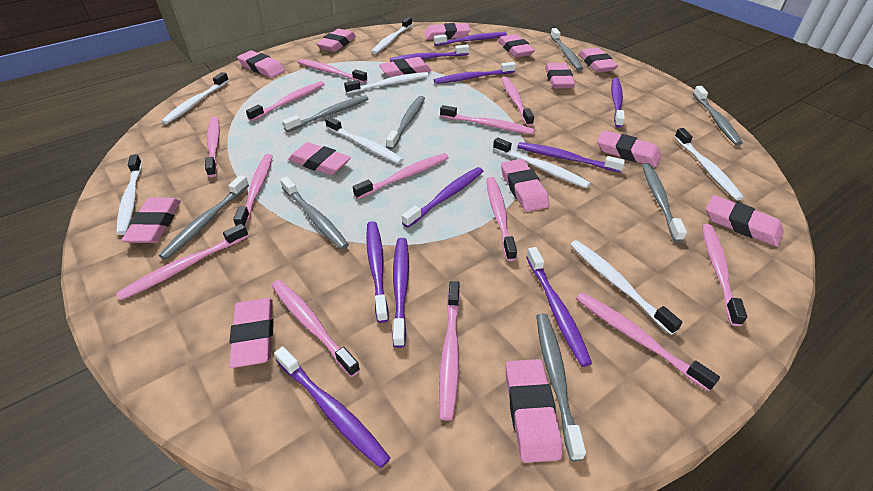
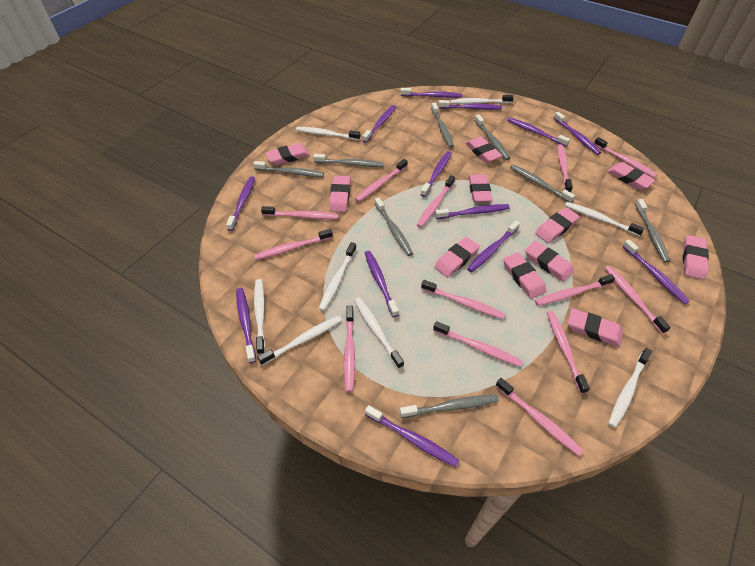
pink eraser: [121,198,181,243] [229,298,273,368] [237,50,285,78] [288,142,351,175] [316,29,356,52] [379,57,432,78] [424,23,470,40] [498,34,535,58] [501,159,549,212] [506,359,562,463] [545,63,575,89] [578,48,618,73] [597,130,662,167] [706,195,784,247] = 14 -> [266,143,310,165] [329,176,351,212] [434,237,480,277] [465,136,503,163] [469,174,492,202] [503,252,546,299] [525,241,574,282] [535,207,580,243] [568,308,623,347] [607,162,655,190] [683,235,709,280] = 11
purple toothbrush: [274,347,390,468] [366,221,388,323] [390,45,469,62] [392,238,409,348] [402,167,483,228] [434,32,507,46] [434,62,516,84] [517,142,625,173] [526,247,592,367] [611,78,625,128] = 10 -> [226,176,255,231] [236,288,256,363] [362,105,396,143] [365,251,399,317] [365,405,460,467] [401,88,462,98] [421,151,452,197] [435,204,510,219] [439,100,502,110] [467,221,520,272] [507,117,570,147] [554,112,601,155] [622,239,690,304] = 13

